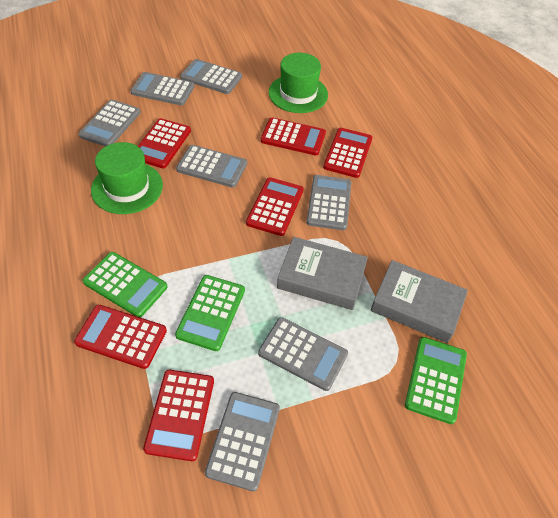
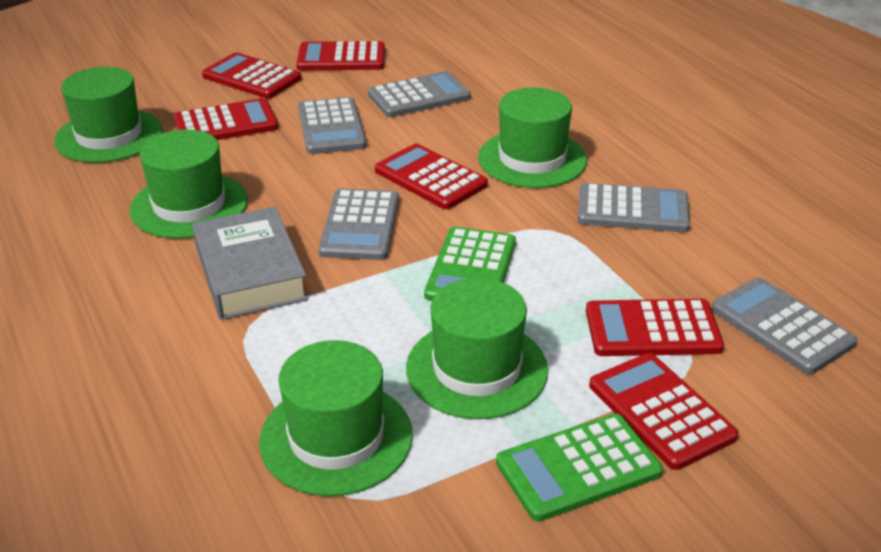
green calculator: [82,252,168,317] [175,275,245,351] [405,337,467,424] = 3 -> [424,227,516,301] [496,414,663,522] = 2
green hat: [91,142,163,214] [269,53,328,113] = 2 -> [55,67,163,163] [130,129,248,239] [259,340,413,496] [406,278,548,419] [478,87,587,188] = 5
grey book: [277,237,368,310] [370,260,468,343] = 2 -> [192,207,309,320] = 1
grey calculator: [78,100,141,147] [130,72,195,106] [176,145,247,188] [180,59,242,94] [205,392,280,491] [258,317,348,391] [306,175,351,230] = 7 -> [298,97,366,154] [318,188,399,260] [368,71,471,117] [578,183,690,232] [712,277,857,374] = 5

